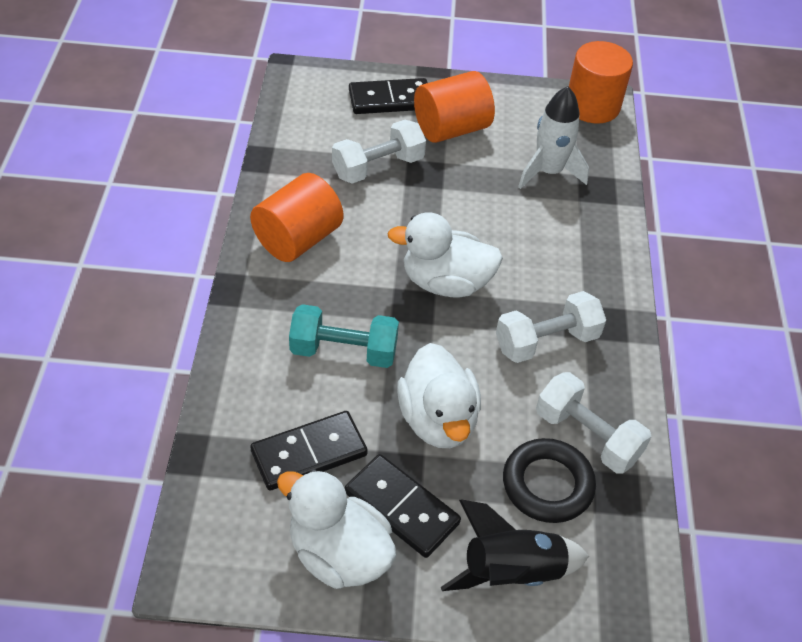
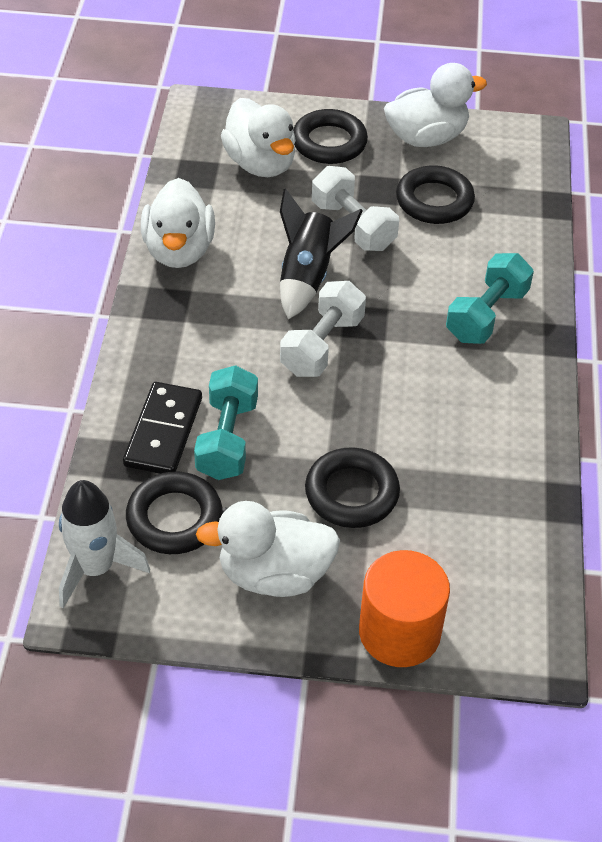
black domino: [250,411,368,491] [345,454,461,558] [349,78,428,114] = 3 -> [123,382,202,474] = 1
black ring: [503,438,596,523] = 1 -> [126,471,222,554] [293,109,368,164] [305,447,400,528] [396,165,475,224] = 4
orange cylinder: [250,173,343,262] [414,71,495,143] [569,41,633,124] = 3 -> [359,550,450,667] = 1
turquoise dumbbell: [289,304,399,368] = 1 -> [194,365,258,480] [446,253,534,344] = 2
white duck: [277,469,396,589] [387,212,503,298] [397,343,481,448] = 3 -> [141,178,215,268] [196,501,340,597] [221,98,296,177] [384,63,487,147] = 4
white dumbbell: [332,120,426,184] [496,291,606,363] [536,372,652,474] = 3 -> [280,281,366,377] [312,166,399,251] = 2

